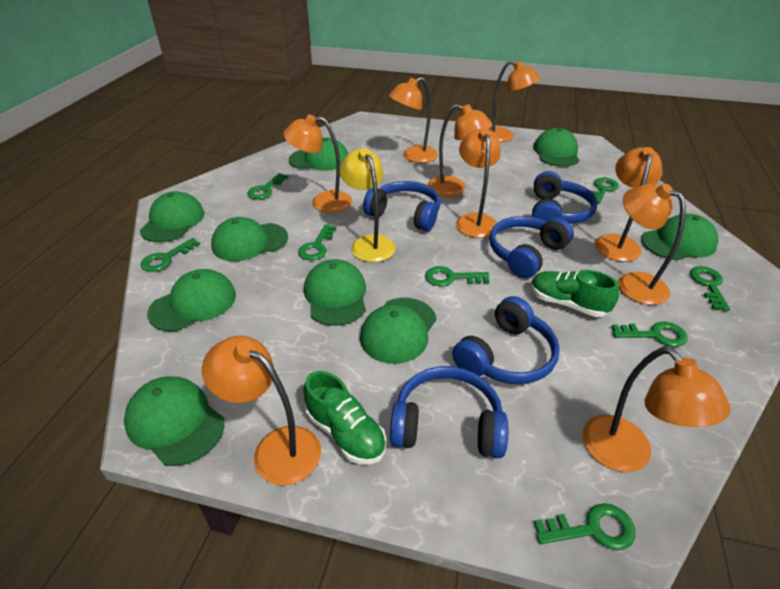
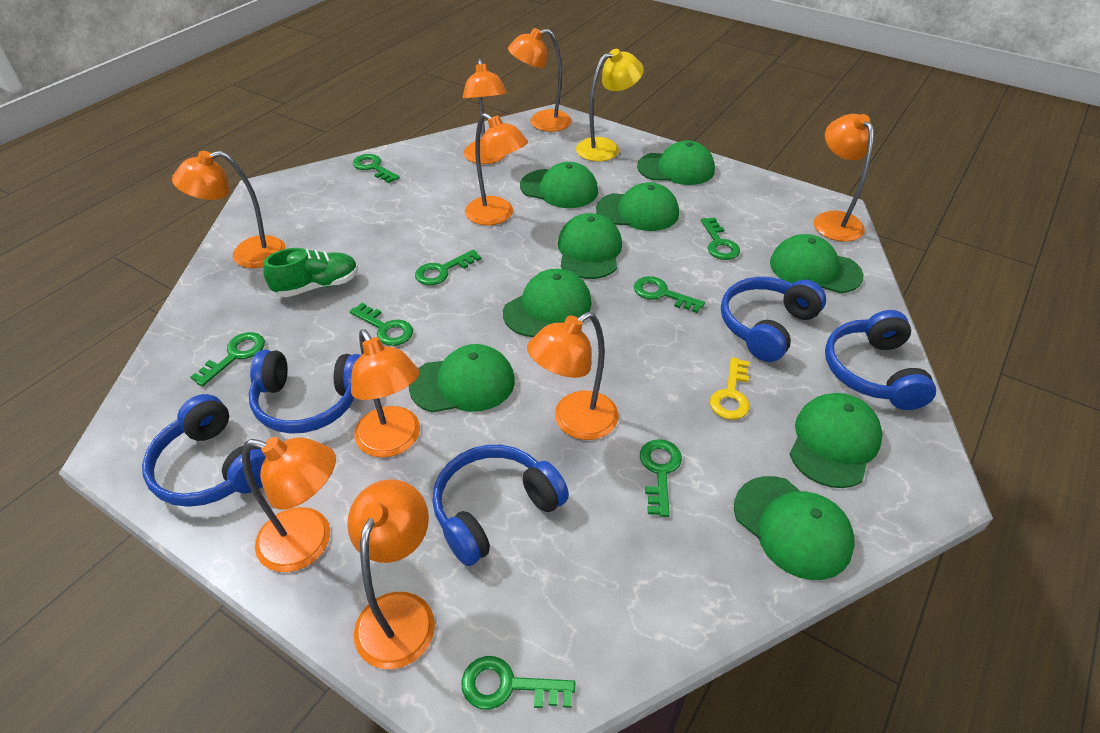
green shoe: [303,371,386,464] [531,270,619,317] = 2 -> [263,248,358,297] = 1
yellow key: none = 0 -> [710,357,750,420] = 1

